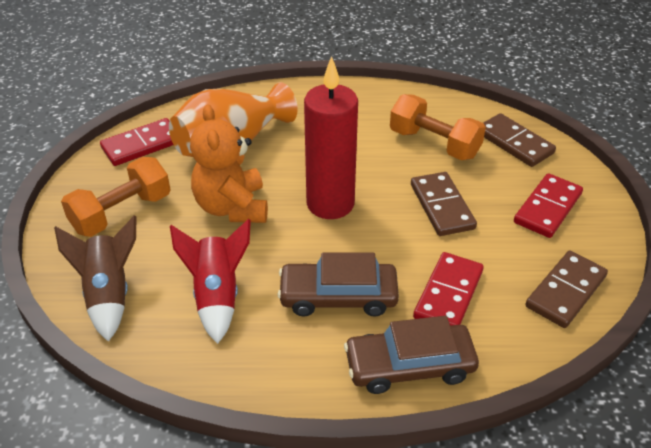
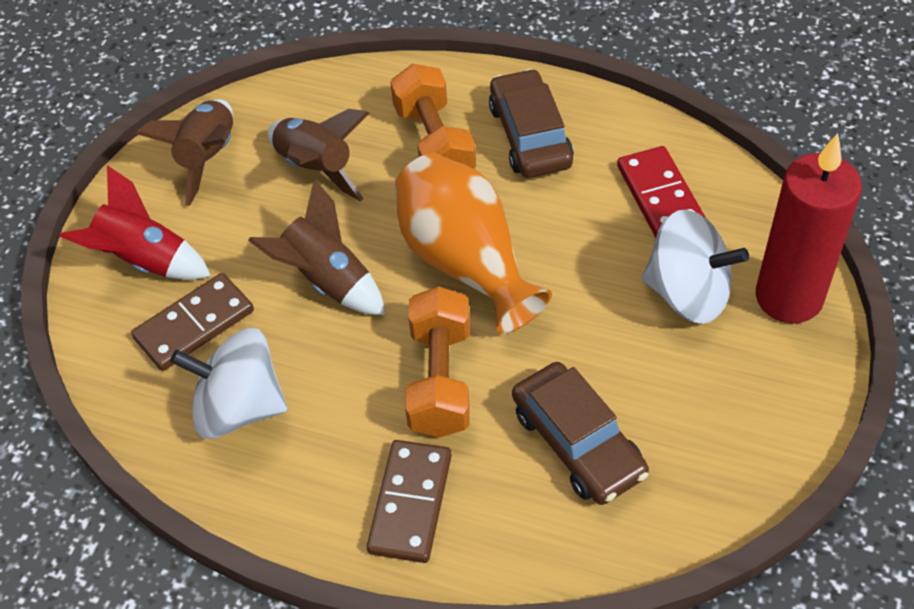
brown domino: [411,172,477,236] [483,113,556,167] [525,251,608,328] = 3 -> [131,273,254,371] [367,440,452,563] = 2
brown rocket: [54,216,137,342] = 1 -> [135,99,233,206] [248,179,385,315] [267,109,370,201] = 3
orange teddy bear: [190,105,268,223] = 1 -> none = 0
red domino: [100,118,173,166] [413,252,484,326] [514,173,583,238] = 3 -> [617,146,706,238] = 1
white spinning top: none = 0 -> [170,328,287,439] [642,210,749,324] = 2

